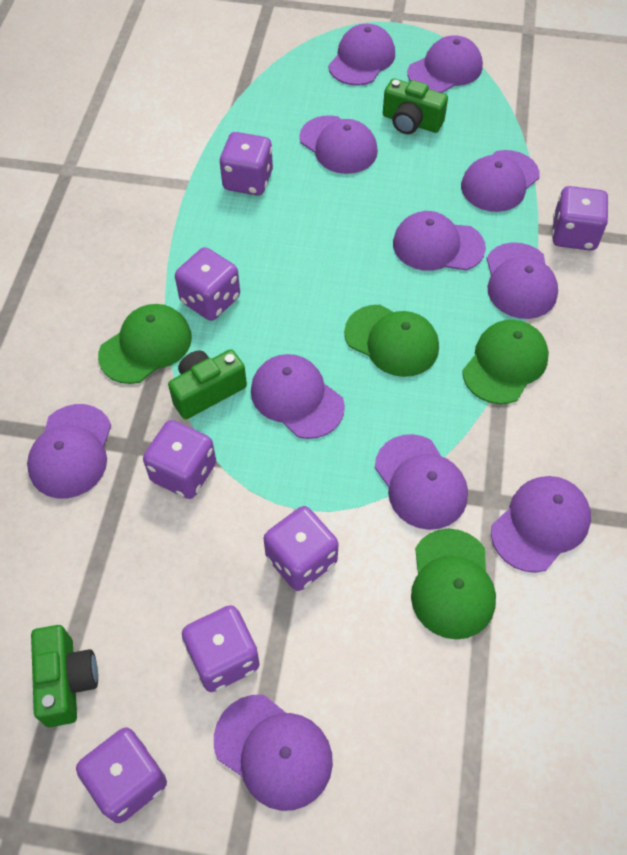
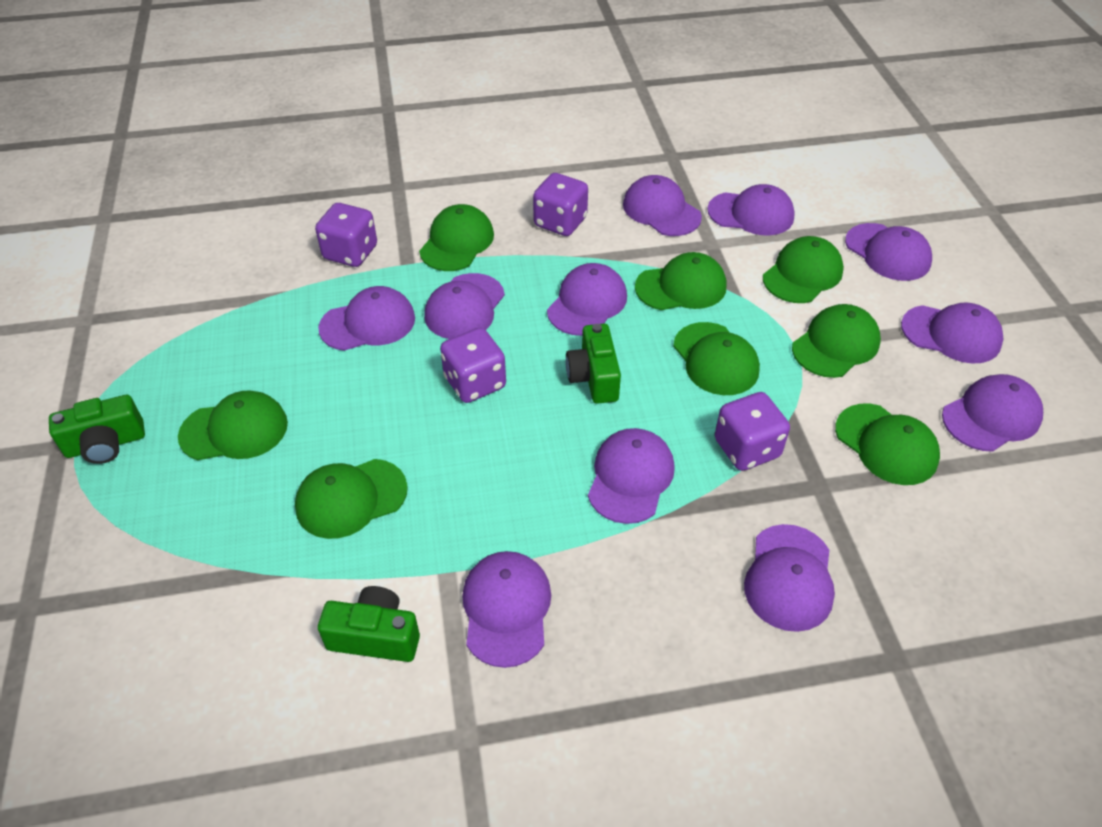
green cap: [98,304,192,384] [344,305,439,377] [411,529,496,639] [462,320,549,404] = 4 -> [178,391,288,460] [295,459,408,539] [419,204,494,271] [635,252,727,310] [673,322,760,395] [763,236,844,303] [792,304,881,378] [835,404,940,485] = 8
purple dice: [76,728,167,823] [143,420,216,499] [175,247,240,321] [182,605,260,692] [219,132,273,196] [264,506,339,591] [552,186,609,251] = 7 -> [315,203,377,267] [440,327,506,403] [533,173,588,236] [715,392,790,471] = 4

